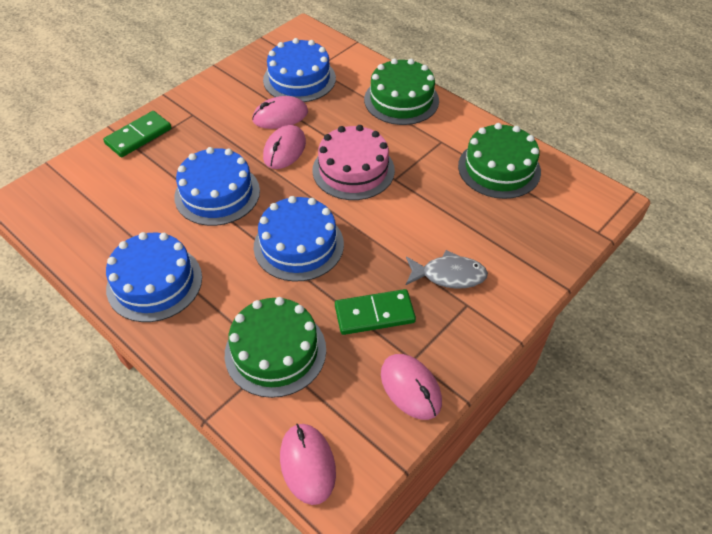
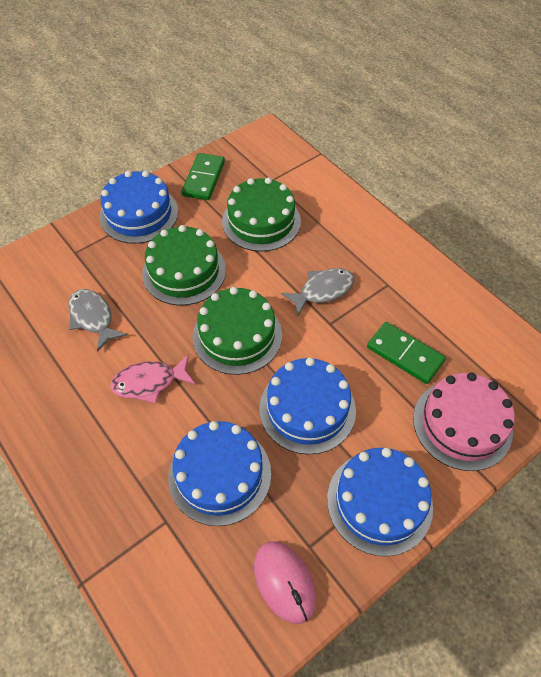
grey fish: [406,250,488,289] = 1 -> [68,289,127,352] [281,268,354,316] = 2
pink fish: none = 0 -> [110,354,196,403] = 1
pink mouse: [252,96,308,129] [263,125,306,169] [280,424,336,505] [381,354,442,420] = 4 -> [254,541,317,624] = 1

